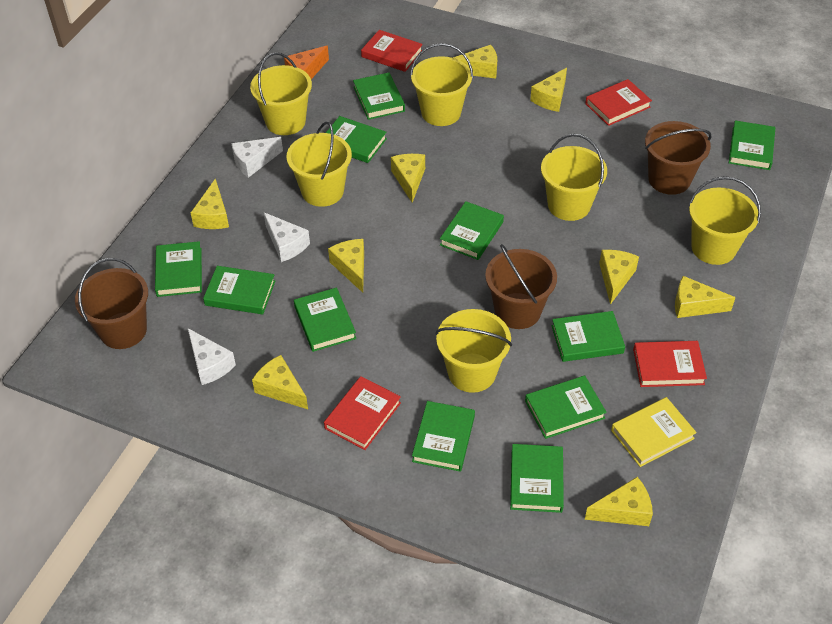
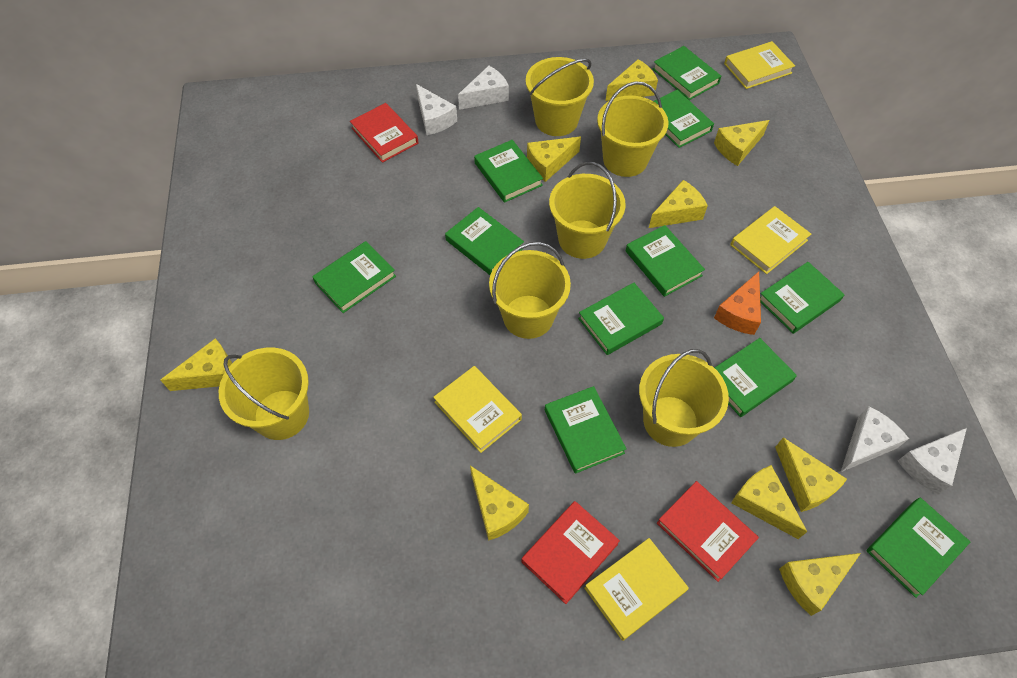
brown bucket: [75,258,148,349] [485,244,557,329] [645,121,712,195] = 3 -> none = 0
red book: [324,376,401,450] [361,30,423,72] [585,79,652,126] [633,341,707,387] = 4 -> [350,103,419,163] [521,501,620,604] [657,481,759,582] = 3
white cheese: [188,328,236,385] [231,137,283,178] [263,212,310,262] = 3 -> [416,84,457,135] [458,66,509,110] [841,407,909,472] [898,428,967,495] = 4
yellow book: [611,397,697,467] = 1 -> [433,366,522,453] [584,538,689,641] [724,41,795,89] [730,206,811,274] = 4

